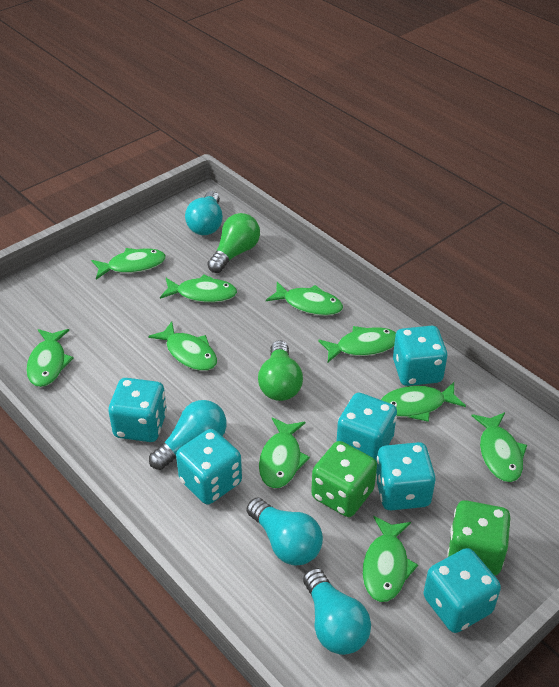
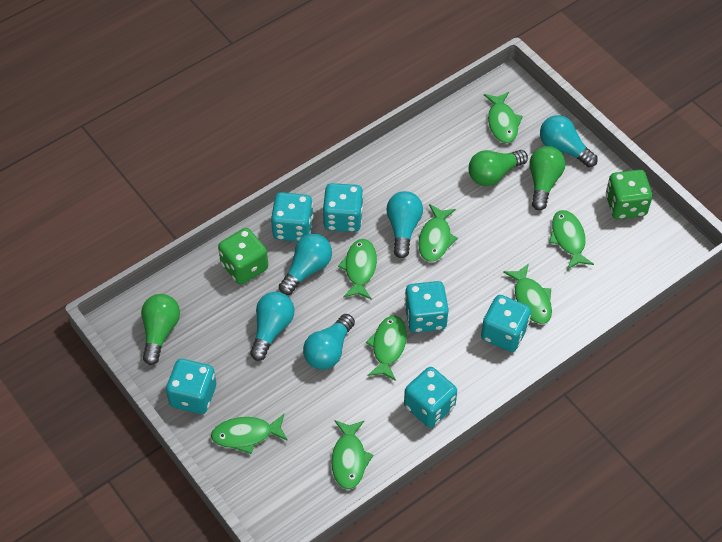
green fish: [26,329,74,387] [91,248,166,279] [148,321,217,371] [160,274,237,303] [259,417,310,488] [266,282,343,316] [318,326,396,362] [362,516,418,602] [381,382,466,422] [471,412,527,482] = 10 -> [211,414,288,454] [331,420,373,489] [338,239,377,299] [366,316,407,381] [418,204,458,262] [484,92,523,143] [503,264,552,324] [549,210,594,270] = 8
green light bulb: [207,213,260,273] [258,340,303,401] = 2 -> [141,294,180,365] [469,150,528,186] [529,146,566,210] = 3
turquoise light bulb: [149,400,226,470] [185,191,223,235] [247,498,323,566] [303,568,371,655] = 4 -> [250,292,294,361] [279,234,332,295] [303,314,355,370] [386,191,423,258] [540,115,598,167] = 5

